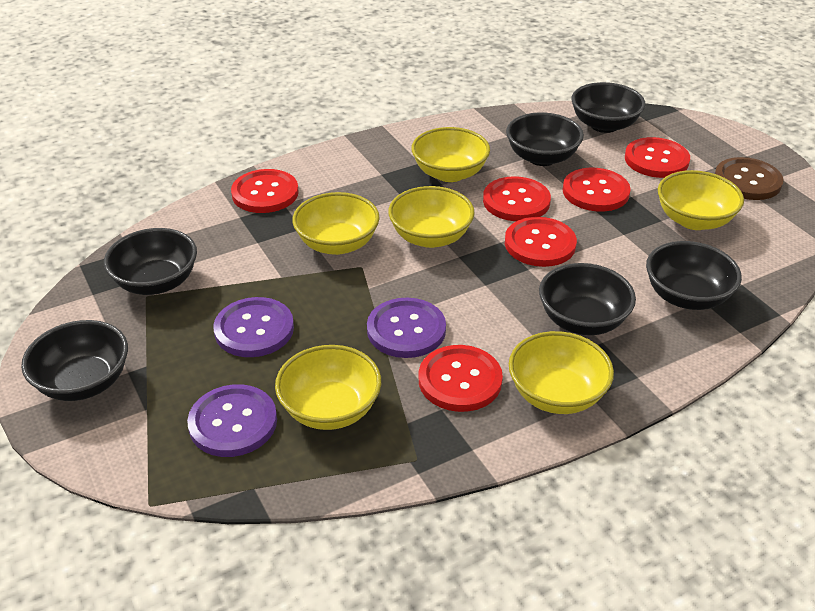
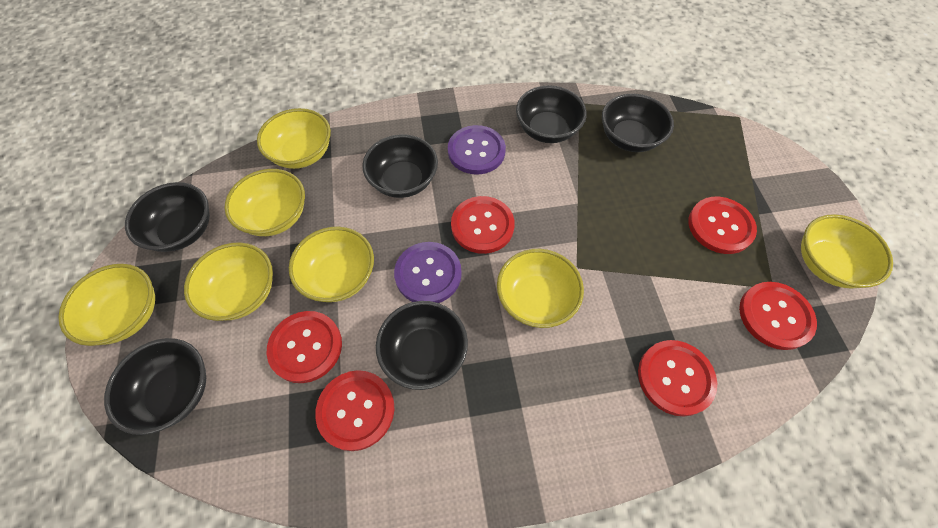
brown button: [715,157,783,200] = 1 -> none = 0
purple button: [187,384,277,457] [213,297,294,357] [367,298,446,358] = 3 -> [394,242,462,303] [448,125,506,175] = 2
yellow bowl: [275,345,381,430] [292,192,380,255] [388,186,475,248] [411,127,490,182] [509,331,614,414] [658,170,744,230] = 6 -> [58,264,155,346] [184,242,273,321] [224,169,305,236] [257,108,331,169] [289,227,374,302] [497,249,584,328] [801,214,893,288] = 7

